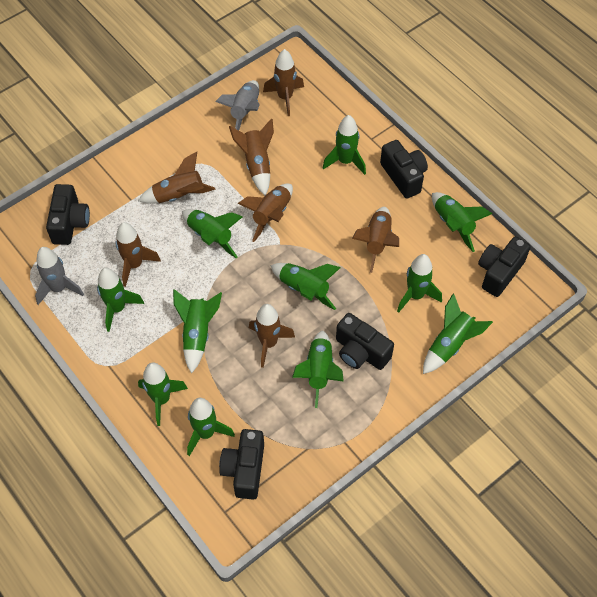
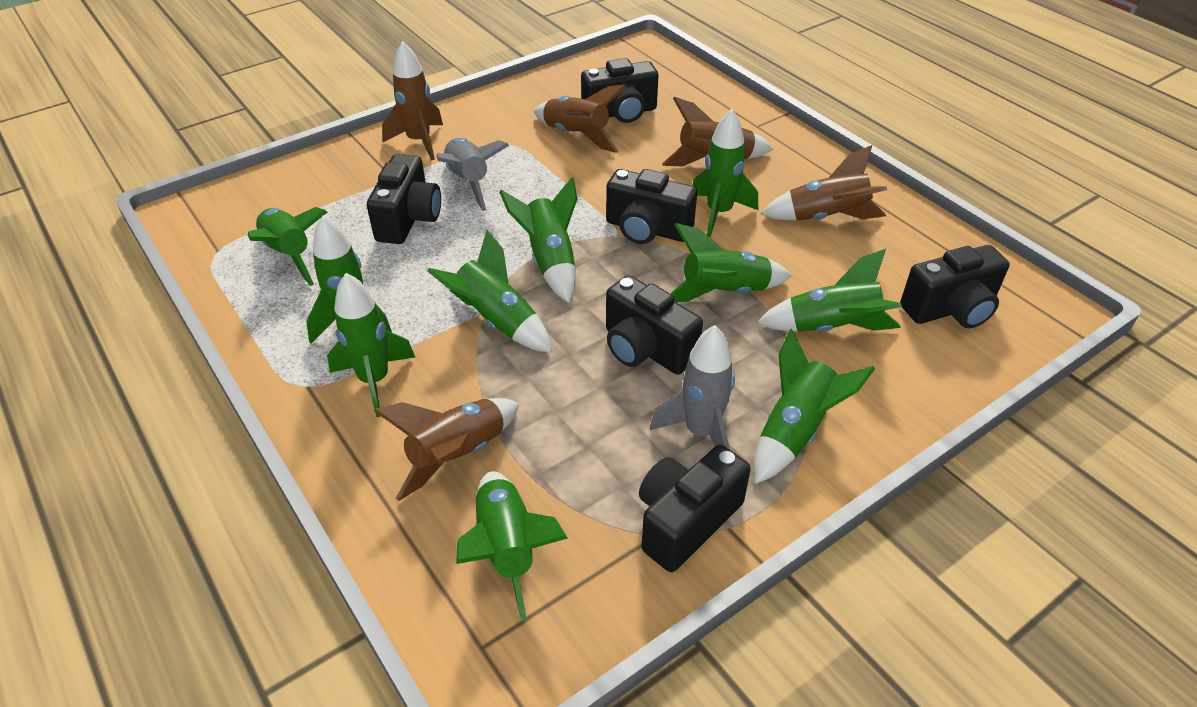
black camera: [46,184,90,245] [219,429,264,500] [336,313,394,370] [380,140,428,199] [478,237,531,297] = 5 -> [367,154,441,244] [581,58,659,123] [606,169,697,244] [606,275,703,375] [639,445,751,572] [900,245,1010,328] = 6
brown rocket: [116,222,161,287] [138,152,216,204] [229,118,274,196] [238,183,293,242] [249,304,295,368] [263,49,304,116] [352,207,399,273] = 7 -> [374,398,519,501] [382,41,443,161] [534,85,626,153] [662,97,773,166] [761,145,887,221] = 5
green rocket: [97,268,144,332] [138,362,188,426] [173,289,222,374] [182,209,243,258] [187,398,235,456] [271,263,341,310] [292,330,344,408] [323,115,366,175] [397,254,442,313] [423,293,493,374] [432,192,492,252] = 11 -> [248,207,328,286] [306,216,392,343] [327,273,415,417] [427,230,553,353] [456,471,568,621] [499,177,577,303] [670,223,792,302] [692,109,758,237] [753,329,875,484] [757,249,902,332] = 10

